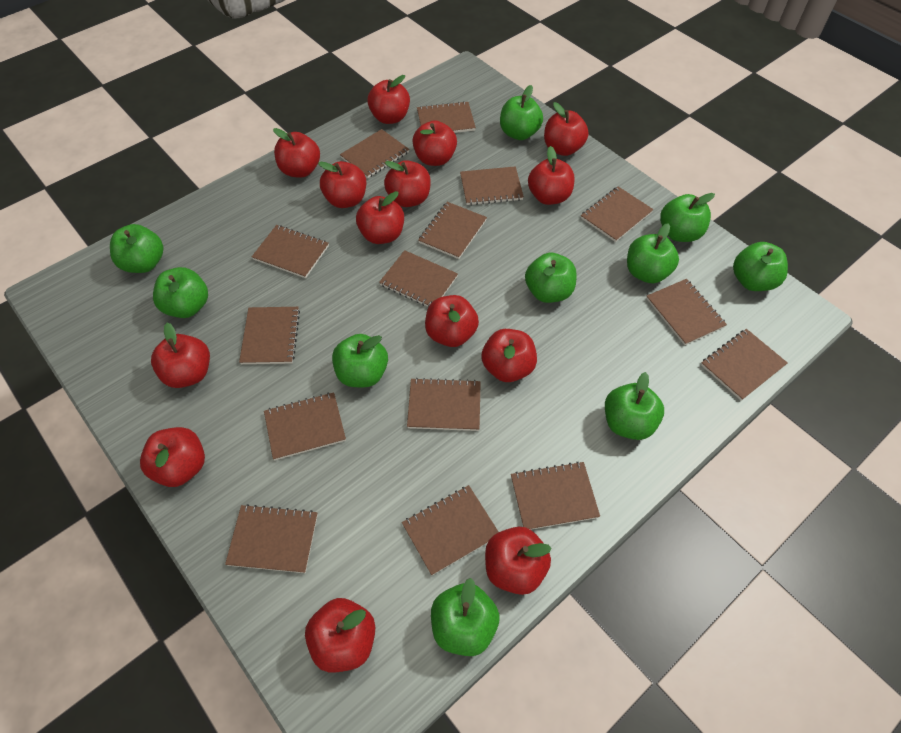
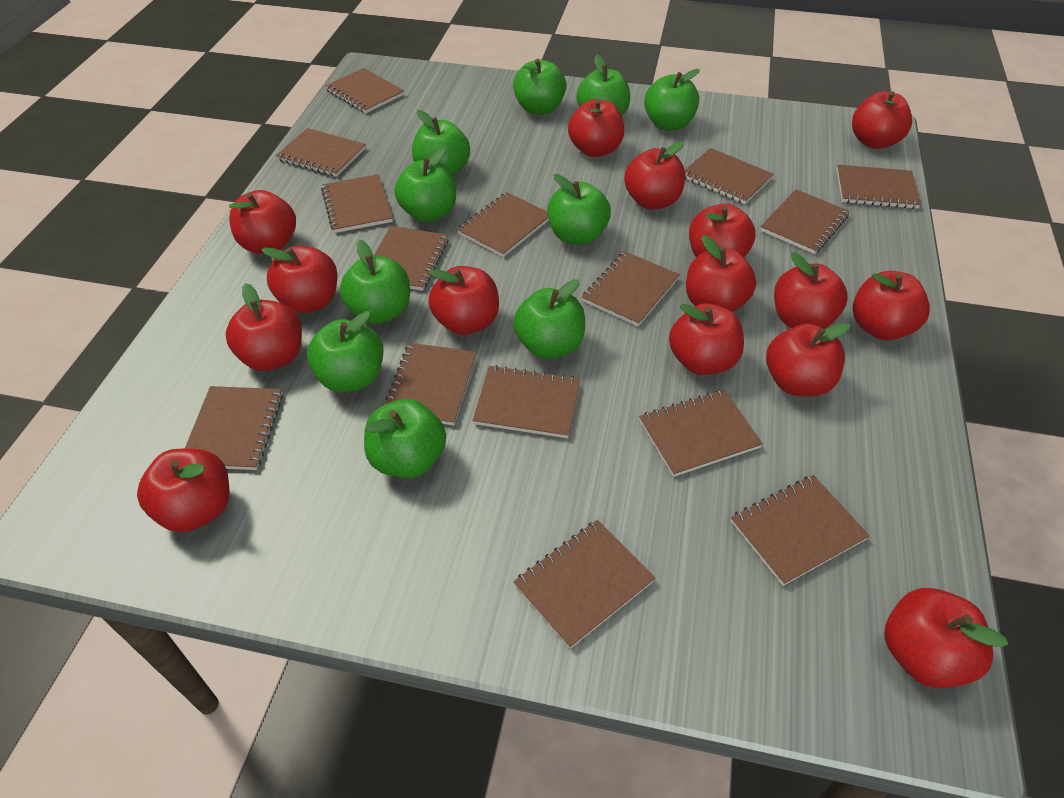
red apple: [140,427,205,487] [151,323,210,388] [273,128,320,178] [305,598,375,672] [318,161,366,208] [356,191,404,244] [367,75,410,124] [384,160,431,207] [412,120,457,166] [425,295,479,347] [481,329,537,382] [485,527,552,595] [528,146,574,205] [544,102,589,156] = 14 -> [137,449,230,532] [225,283,302,371] [229,190,296,254] [261,245,337,313] [428,266,499,335] [568,99,624,157] [624,141,685,209] [669,303,744,375] [686,235,756,312] [689,204,756,257] [766,323,850,397] [774,252,848,329] [852,91,912,149] [852,271,930,340] [884,588,1008,688] = 15

